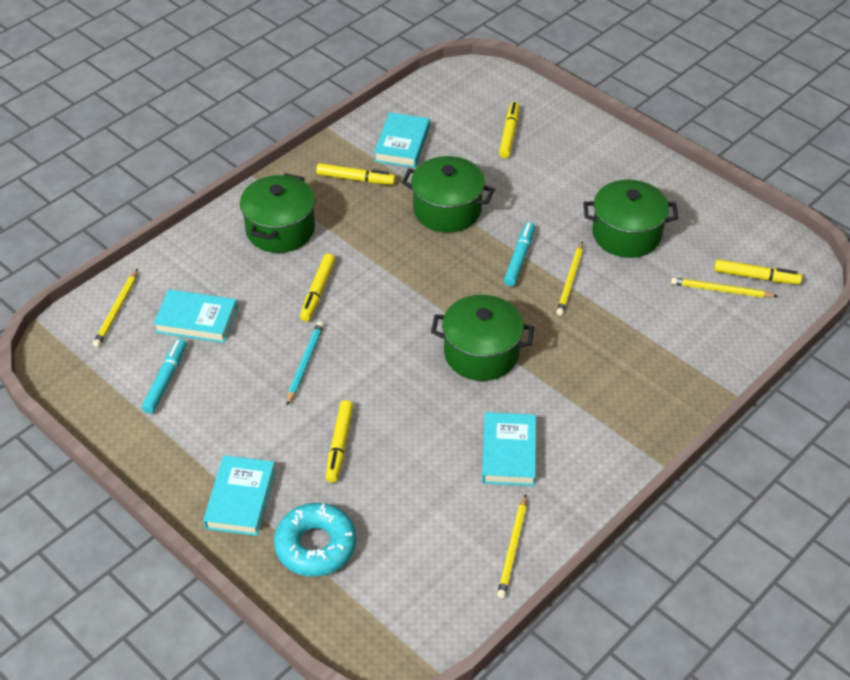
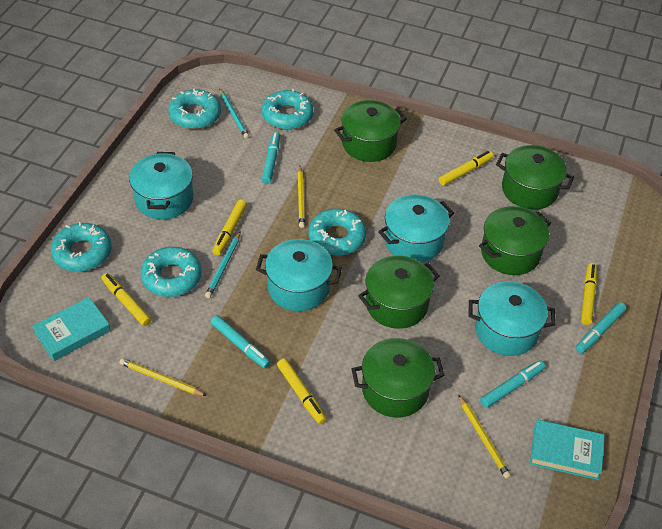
green pot: [240,173,315,253] [401,156,495,233] [431,295,534,381] [583,180,678,258] = 4 -> [334,100,407,162] [352,338,444,418] [358,256,440,329] [479,206,551,275] [496,145,574,210] = 5
turquoise book: [153,289,238,343] [203,455,276,536] [374,112,430,168] [482,412,536,486] = 4 -> [32,297,111,361] [530,420,605,480] = 2
turquoise donut: [274,503,357,577] = 1 -> [51,222,112,272] [140,247,202,297] [168,89,221,129] [261,89,313,130] [308,208,366,256] = 5
turquoise marker: [142,338,187,414] [504,222,535,286] = 2 -> [211,315,271,368] [261,132,280,184] [480,360,545,408] [576,302,626,353] = 4
turquoise pencil: [287,321,324,405] = 1 -> [205,232,240,298] [219,88,249,139] = 2
turquoise pot: none = 0 -> [129,152,193,220] [256,239,342,311] [378,194,454,263] [468,281,556,356] = 4
yellow pencil: [93,269,138,347] [497,494,527,599] [556,241,583,316] [671,277,777,298] = 4 -> [119,358,207,396] [298,166,305,228] [458,394,511,479] = 3

